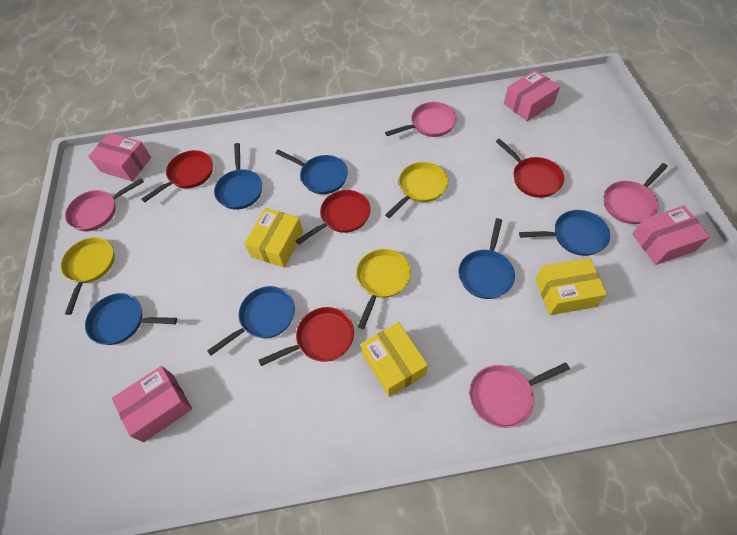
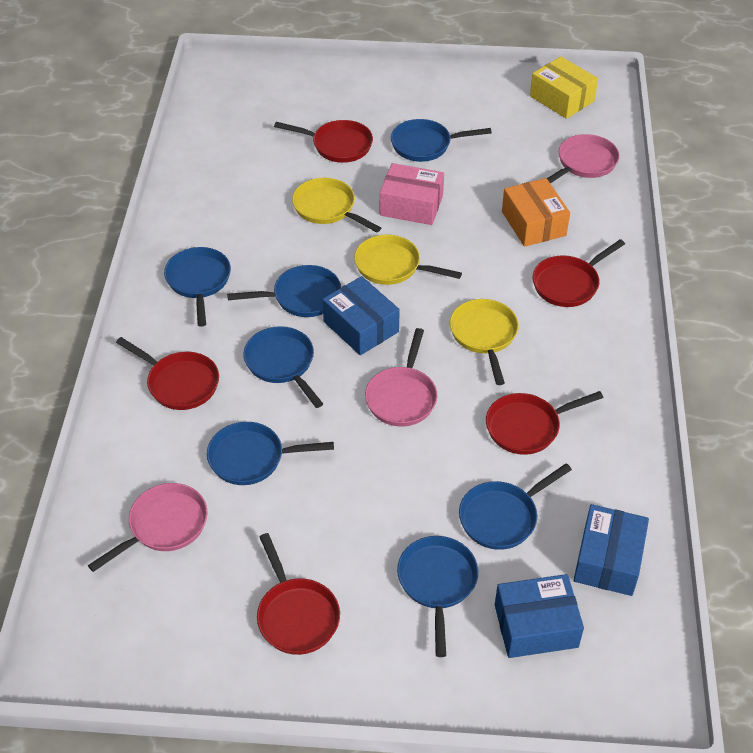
blue box: none = 0 -> [322,276,400,355] [495,574,584,658] [574,504,649,596] = 3
blue pan: [85,293,177,345] [207,286,295,356] [214,143,262,210] [275,150,348,194] [459,218,515,299] [519,210,610,256] = 6 -> [164,247,231,327] [207,422,334,485] [227,265,341,317] [243,326,323,408] [391,119,492,162] [397,536,478,657] [459,463,572,550] = 7
orange box: none = 0 -> [502,178,570,247] = 1
pink box: [88,133,151,181] [112,366,192,442] [504,70,560,121] [632,206,710,265] = 4 -> [380,163,444,225] = 1
pink pan: [65,178,144,231] [385,102,457,137] [469,362,570,428] [604,163,668,224] = 4 -> [88,483,208,572] [365,328,438,427] [547,134,620,184] = 3
red pan: [141,150,213,202] [259,307,354,366] [295,190,371,244] [496,139,564,198] = 4 -> [116,337,219,410] [257,533,340,655] [274,120,373,163] [486,391,603,455] [533,239,625,307] = 5
yellow box: [244,208,303,268] [361,322,428,397] [535,258,607,315] = 3 -> [530,56,598,119] = 1

